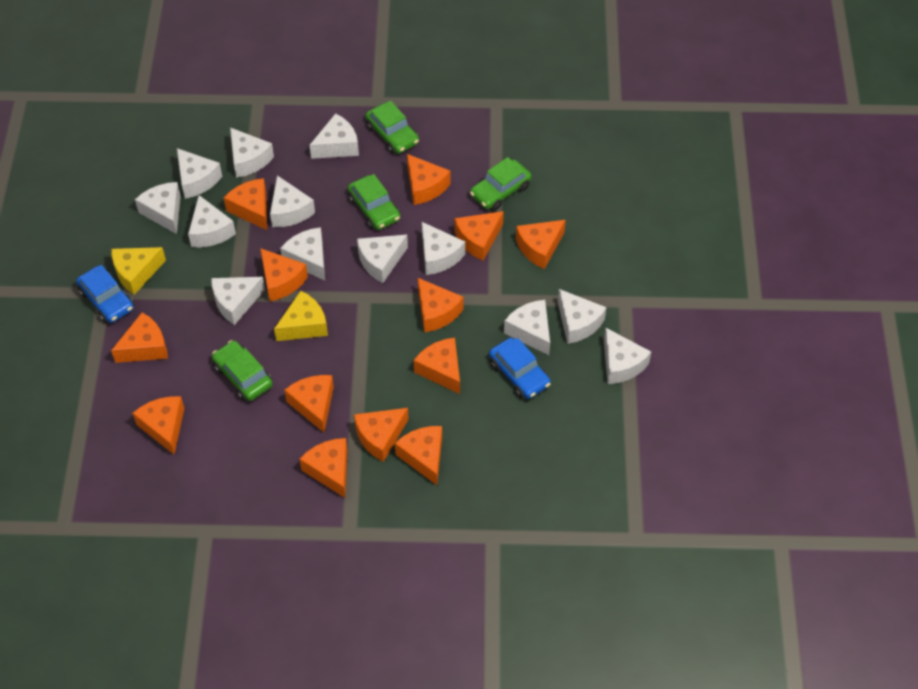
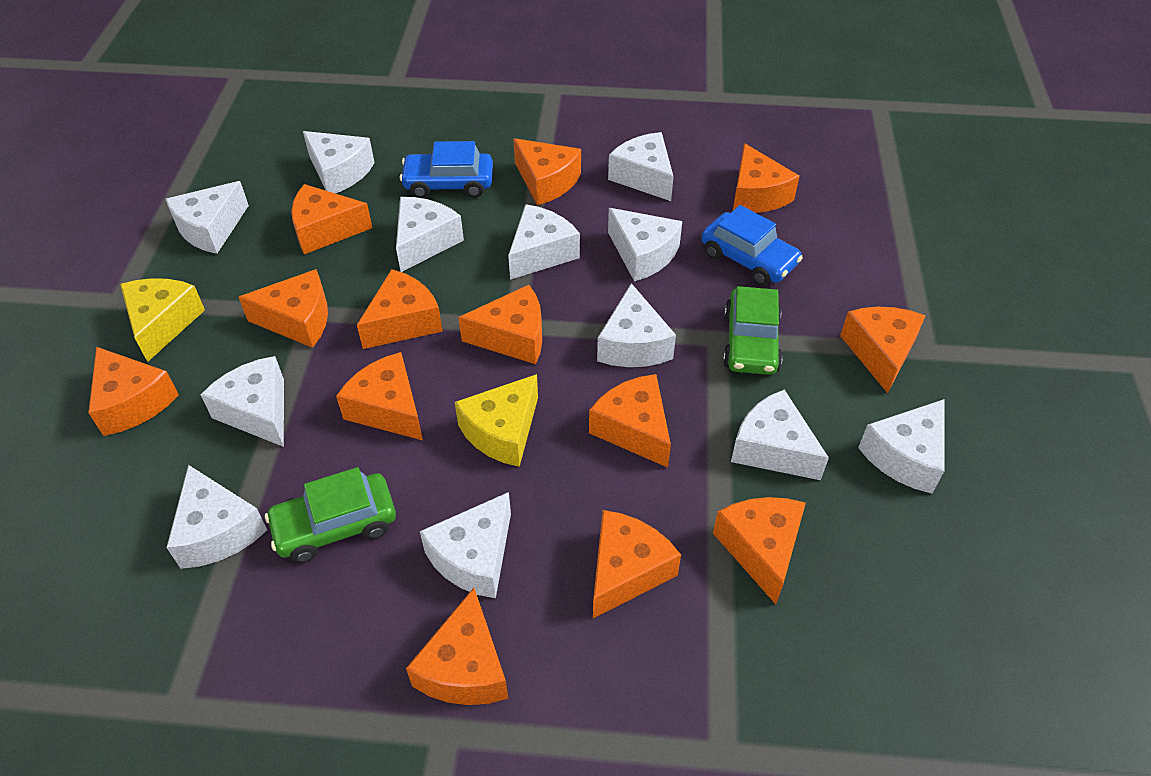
green car: [212,340,273,401] [348,174,400,230] [365,101,419,154] [470,157,532,211] = 4 -> [265,467,396,563] [723,286,783,375] = 2
white cheese: [135,182,181,234] [177,148,222,199] [188,195,236,247] [211,277,265,325] [230,127,274,178] [270,175,315,227] [280,227,325,281] [309,113,359,159] [357,234,408,283] [422,222,465,275] [504,300,550,355] [558,289,607,344] [604,328,651,384] = 13 -> [166,181,249,254] [166,465,267,569] [201,356,284,447] [303,131,375,193] [396,197,464,272] [420,492,511,598] [508,204,580,280] [597,283,676,367] [608,132,674,201] [608,208,682,281] [731,390,829,480] [858,399,945,494] = 12

